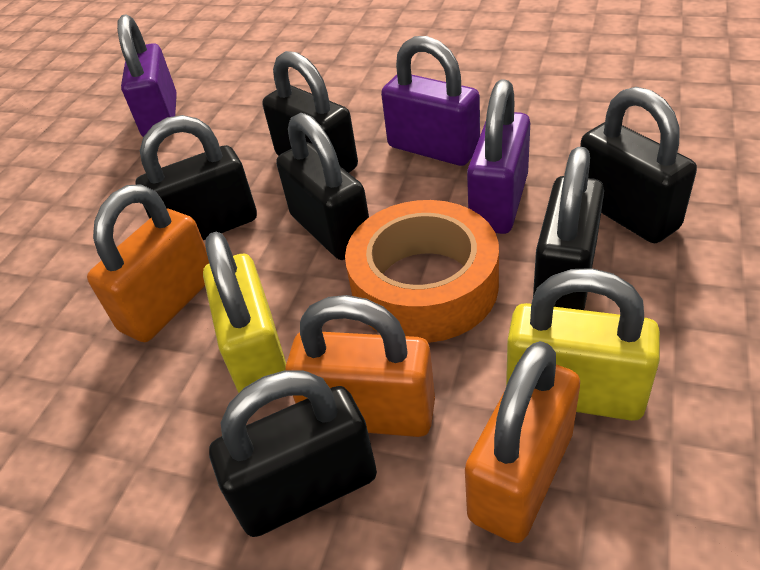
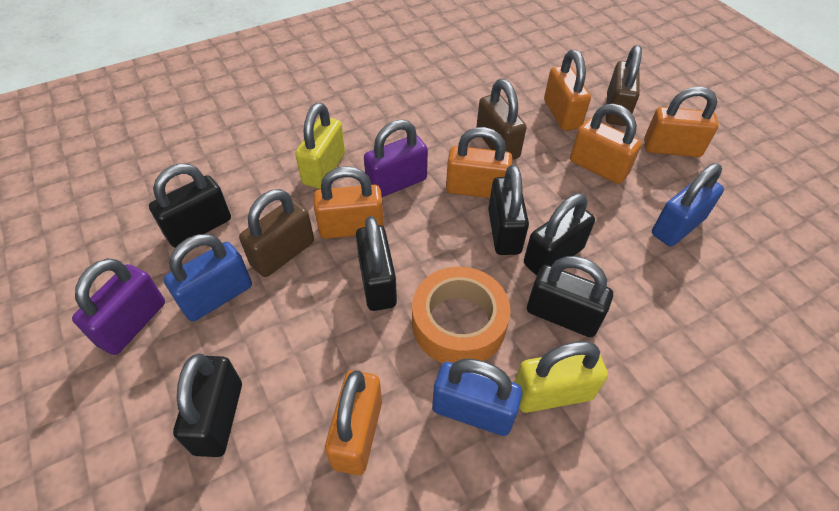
blue padlock: none = 0 -> [164,234,252,321] [432,359,523,436] [652,163,724,247] = 3
brown padlock: none = 0 -> [239,189,314,277] [476,79,527,160] [606,45,642,126] = 3
orange padlock: [87,184,209,342] [285,295,435,437] [465,341,580,543] = 3 -> [314,166,384,239] [325,370,382,475] [446,127,512,198] [544,50,591,131] [570,104,642,184] [644,87,719,157] = 6
purple padlock: [117,14,177,137] [381,36,480,166] [467,79,530,234] = 3 -> [72,258,165,355] [364,120,428,197] = 2

